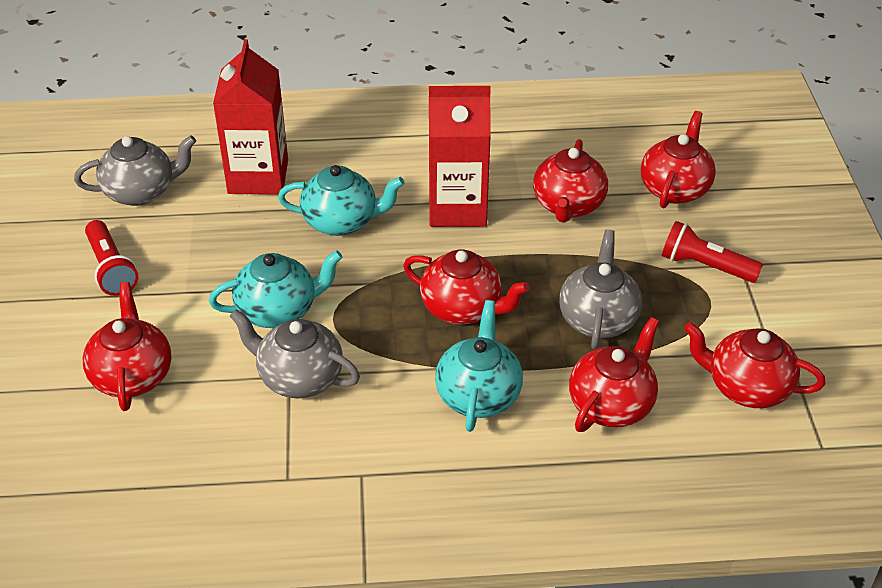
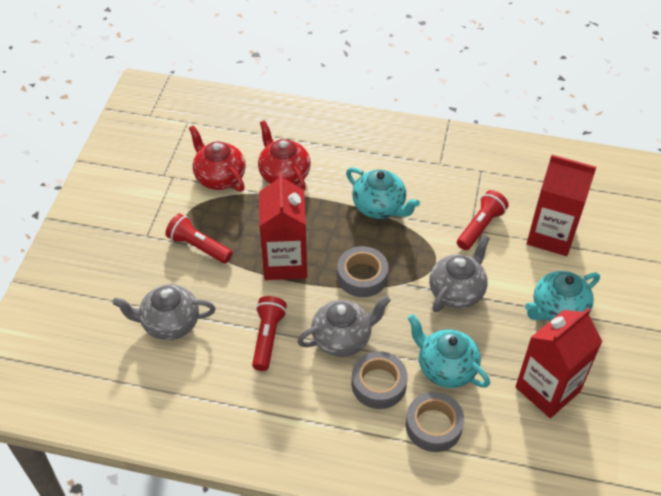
grey tape: none = 0 -> [337,246,388,297] [352,351,408,409] [406,392,464,452] = 3
red carton: [213,39,288,195] [429,86,491,227] = 2 -> [259,172,307,280] [515,307,603,418] [527,155,596,256] = 3
red flashlight: [85,220,138,296] [662,221,763,283] = 2 -> [165,214,233,264] [252,296,287,371] [457,190,509,250] = 3
red teapot: [83,282,171,411] [403,250,530,324] [533,139,608,223] [569,317,659,432] [641,111,716,208] [684,322,825,408] = 6 -> [189,125,246,192] [258,120,311,191] = 2

